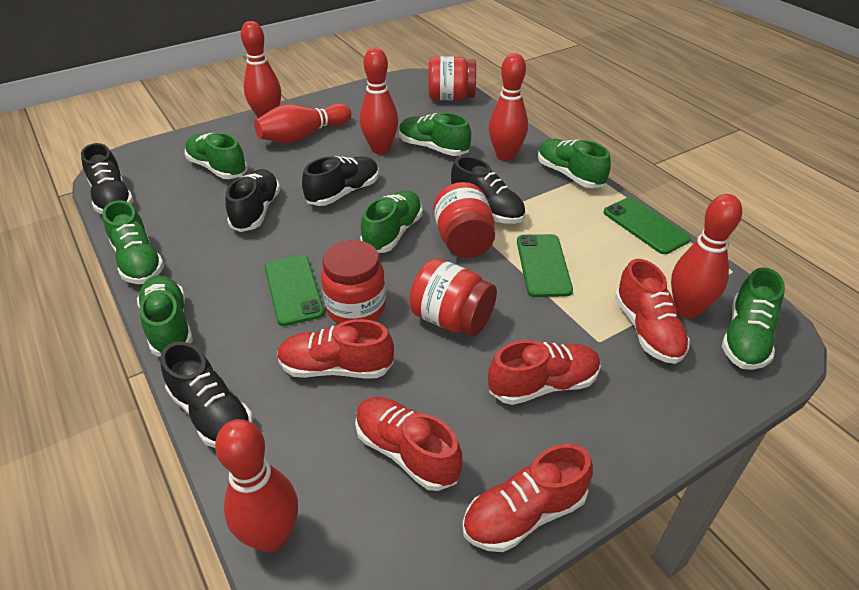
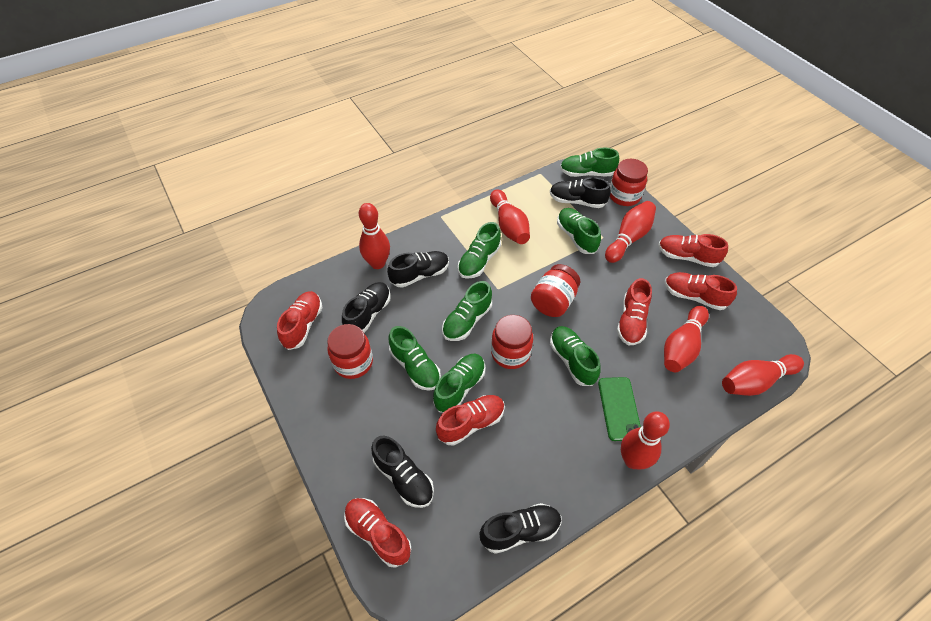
green phone: [265,255,324,326] [517,234,573,297] [603,198,691,254] = 3 -> [598,377,641,441] = 1
red shoe: [277,319,394,378] [355,397,462,491] [462,444,593,552] [488,340,601,405] [615,259,690,364] = 5 -> [277,291,322,350] [344,498,411,568] [436,395,505,446] [617,278,652,345] [658,234,728,267] [665,272,737,310] = 6

